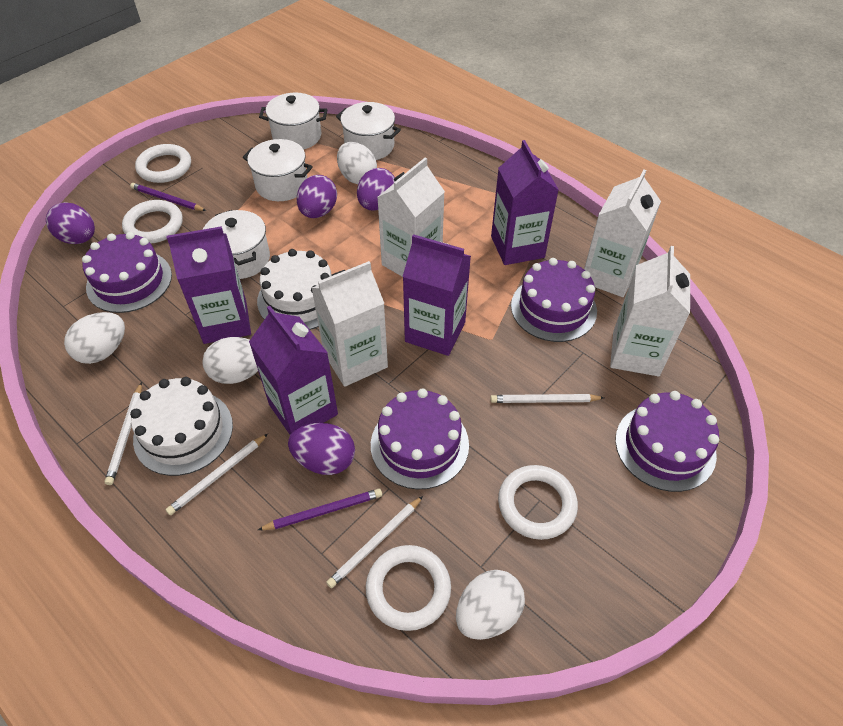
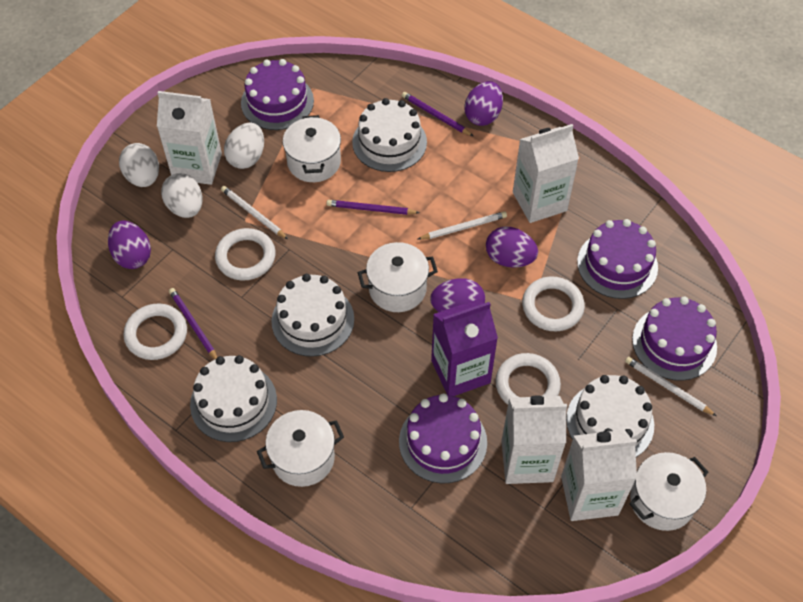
purple carton: [166,226,251,344] [249,306,338,435] [403,234,471,356] [491,140,559,265] = 4 -> [431,299,498,396] = 1
purple pencil: [130,183,206,211] [258,489,382,530] = 2 -> [169,288,217,359] [326,200,420,215] [402,92,473,136] = 3
white cake: [130,377,233,476] [257,249,332,330] = 2 -> [190,355,277,442] [271,274,354,357] [352,98,427,172] [566,375,654,457] = 4
white egg: [64,312,125,364] [202,337,258,384] [337,142,377,184] [456,570,525,640] = 4 -> [119,143,159,187] [161,173,202,218] [224,123,264,169] = 3
white pencil: [104,382,142,485] [166,434,268,515] [326,496,423,588] [490,394,604,403] = 4 -> [221,186,288,239] [418,211,507,240] [625,357,717,416] = 3

